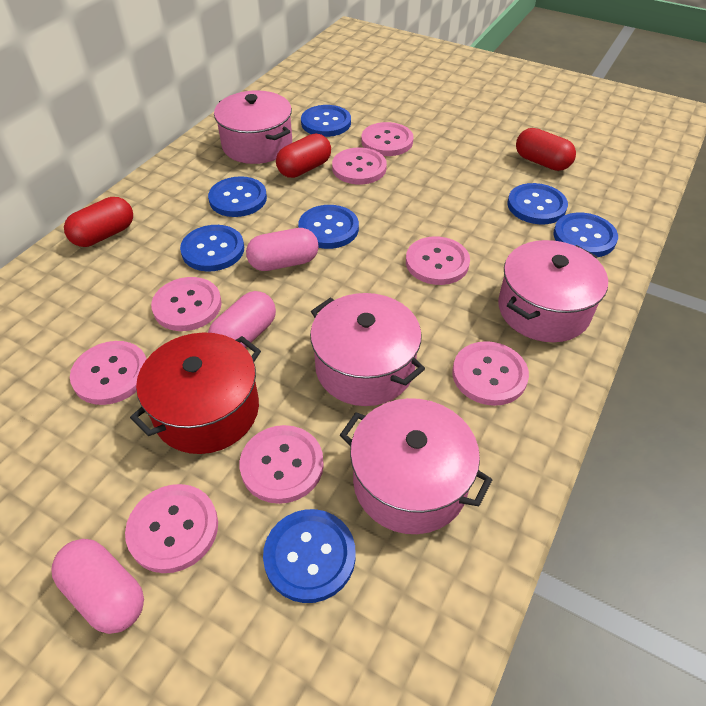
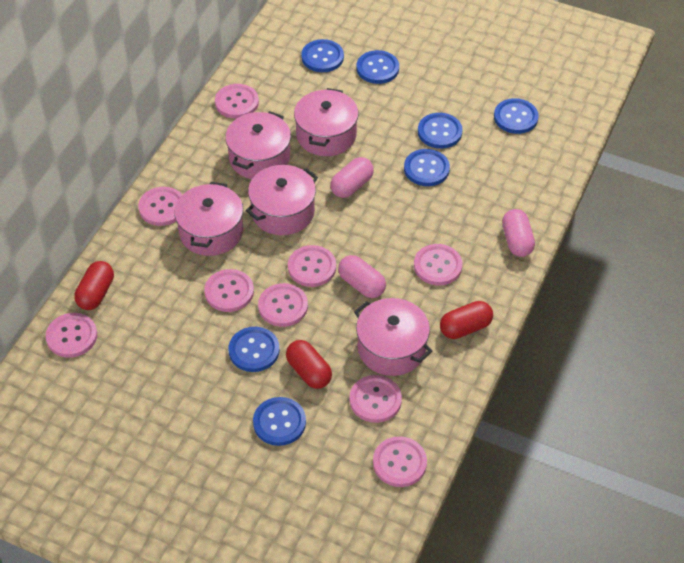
pink button: [70,341,147,405] [125,484,218,573] [151,277,222,331] [240,425,324,504] [332,148,387,184] [361,122,413,156] [406,236,470,285] [452,341,529,406] = 8 -> [46,313,97,358] [138,187,182,226] [204,269,254,312] [215,84,259,119] [258,283,308,327] [288,245,336,287] [350,375,402,423] [373,436,427,487] [414,244,462,286] = 9
pink pot: [214,90,292,164] [310,293,425,406] [340,398,492,534] [498,240,608,342] = 4 -> [174,182,243,256] [225,111,291,179] [246,165,318,235] [294,88,359,156] [354,298,432,376] = 5
red pot: [130,332,261,454] = 1 -> none = 0

